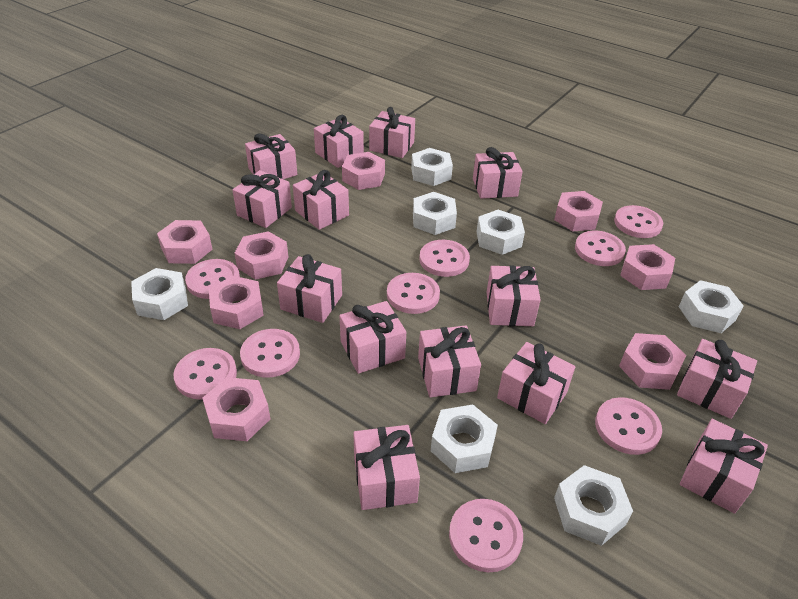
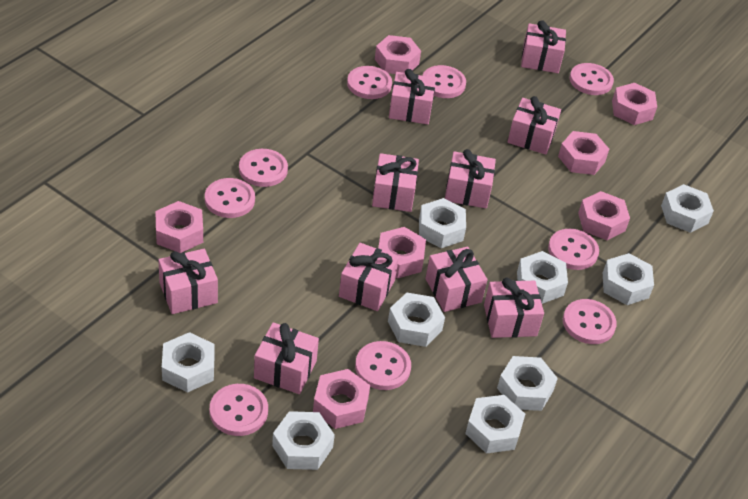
pink gift: [233,170,292,228] [245,133,297,179] [277,254,342,323] [293,170,349,230] [314,115,364,168] [339,301,406,374] [353,425,420,510] [369,107,415,158] [418,325,481,397] [473,147,523,199] [487,266,541,326] [497,342,575,424] [677,339,757,419] [680,419,768,514] = 14 -> [158,249,218,314] [254,322,319,394] [339,243,399,311] [372,153,419,212] [389,69,436,124] [426,247,487,312] [445,149,496,208] [484,278,544,338] [507,96,561,155] [521,20,566,73] = 10
pink nut: [157,220,213,264] [202,377,270,441] [209,276,264,329] [234,231,288,280] [342,152,385,190] [554,191,603,232] [619,333,687,390] [620,244,675,290] = 8 -> [155,201,203,253] [313,369,370,429] [375,35,421,74] [378,227,426,279] [558,131,609,175] [578,191,630,240] [612,83,657,125] = 7
white nut: [131,268,188,320] [411,148,453,186] [413,192,457,235] [431,404,498,473] [477,210,525,255] [554,465,633,546] [679,280,744,333] = 7 -> [162,332,214,393] [272,411,335,470] [388,293,445,347] [419,198,466,248] [465,395,525,454] [497,356,558,411] [517,251,568,304] [603,253,654,305] [661,184,714,233] = 9

